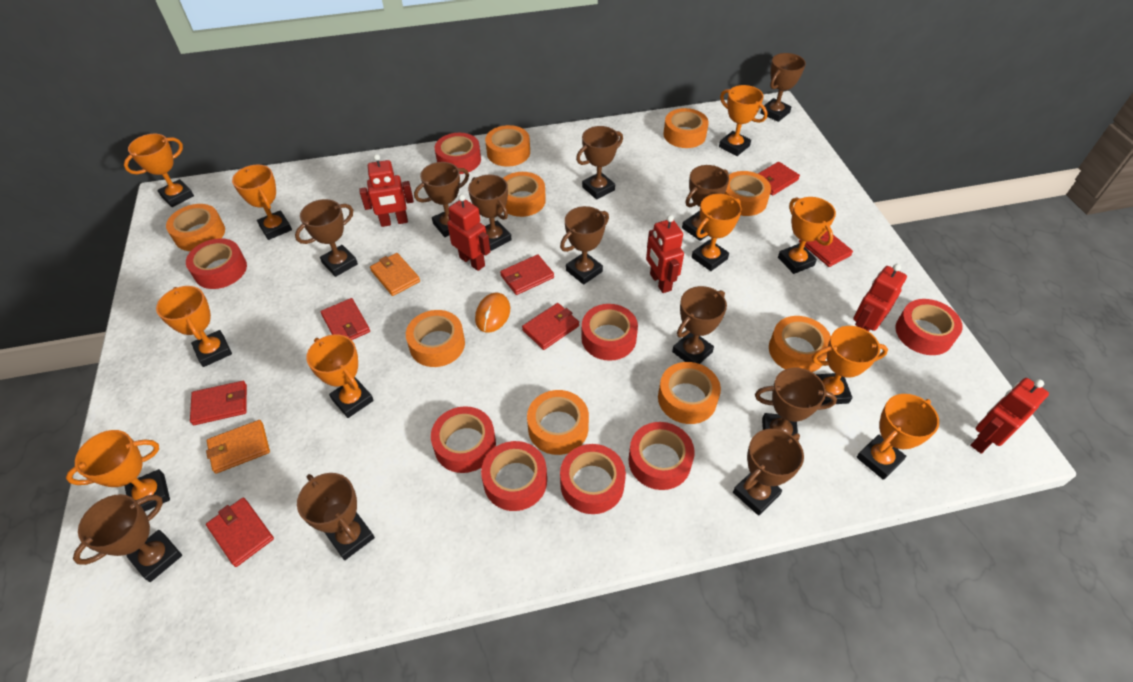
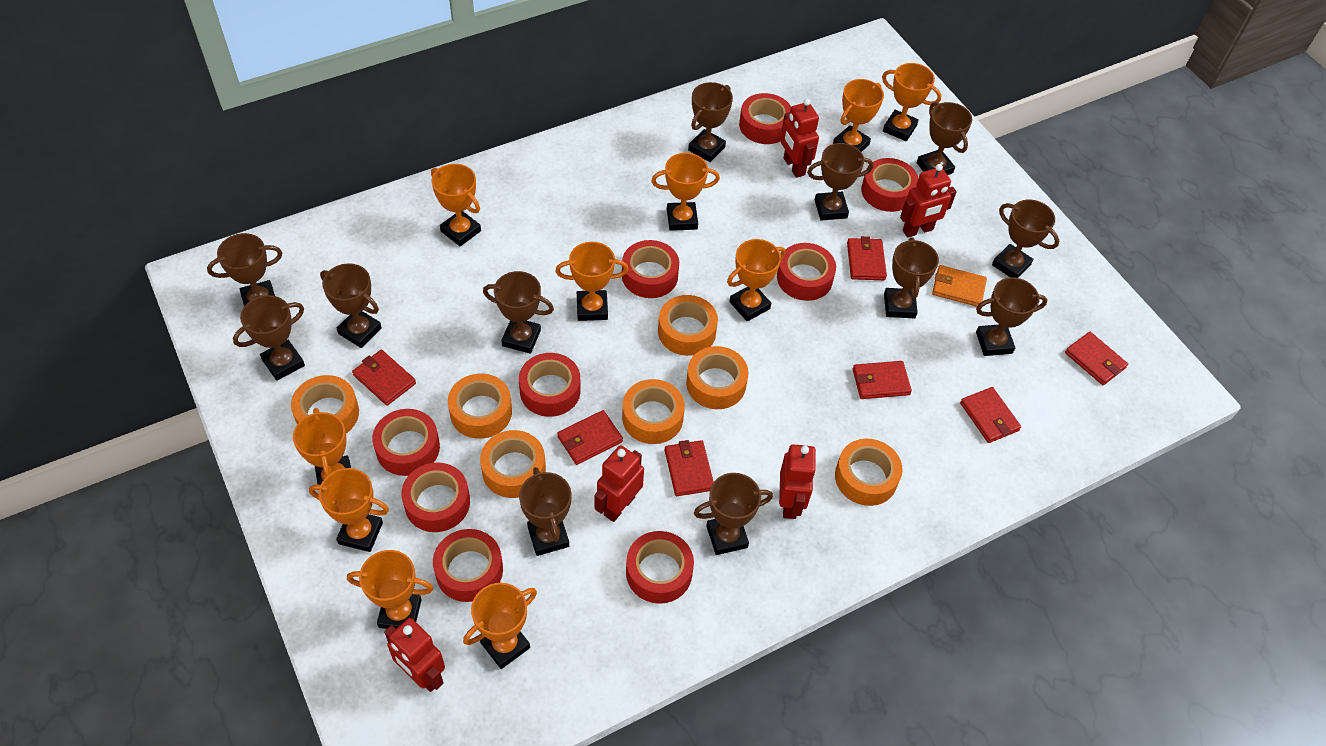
orange mouse: [475,293,510,333] = 1 -> none = 0
orange tape: [166,204,225,251] [406,310,465,367] [485,125,530,167] [503,172,546,217] [527,390,589,455] [658,362,721,424] [663,108,709,148] [724,171,771,216] [769,316,831,372] = 9 -> [291,375,359,434] [448,374,512,439] [480,430,546,498] [622,379,685,444] [658,295,718,356] [686,346,748,409] [835,439,902,506] = 7
orange wallet: [206,420,270,474] [370,253,420,296] = 2 -> [932,265,987,307] = 1
red tape: [186,238,247,289] [431,406,496,473] [435,133,481,174] [481,441,547,511] [560,444,626,514] [581,304,638,361] [628,422,695,490] [895,299,963,355] = 8 -> [372,409,440,476] [401,462,470,532] [433,529,503,602] [519,353,581,417] [622,240,679,298] [626,531,694,604] [739,93,791,144] [777,243,836,301] [861,158,918,212] = 9

